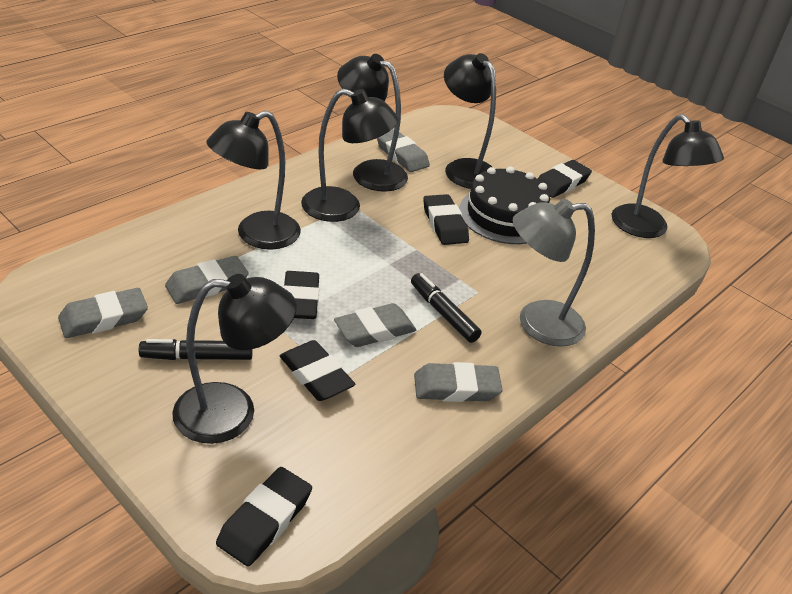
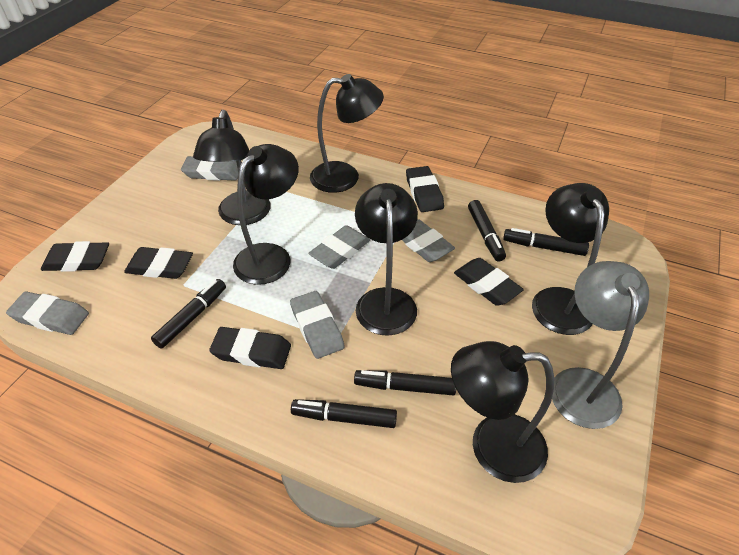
black cake: [459,166,550,244] = 1 -> none = 0
black marker: [139,339,253,360] [411,273,482,343] = 2 -> [151,279,226,348] [291,399,397,428] [354,370,456,396] [468,200,506,261] [503,228,589,256] = 5

